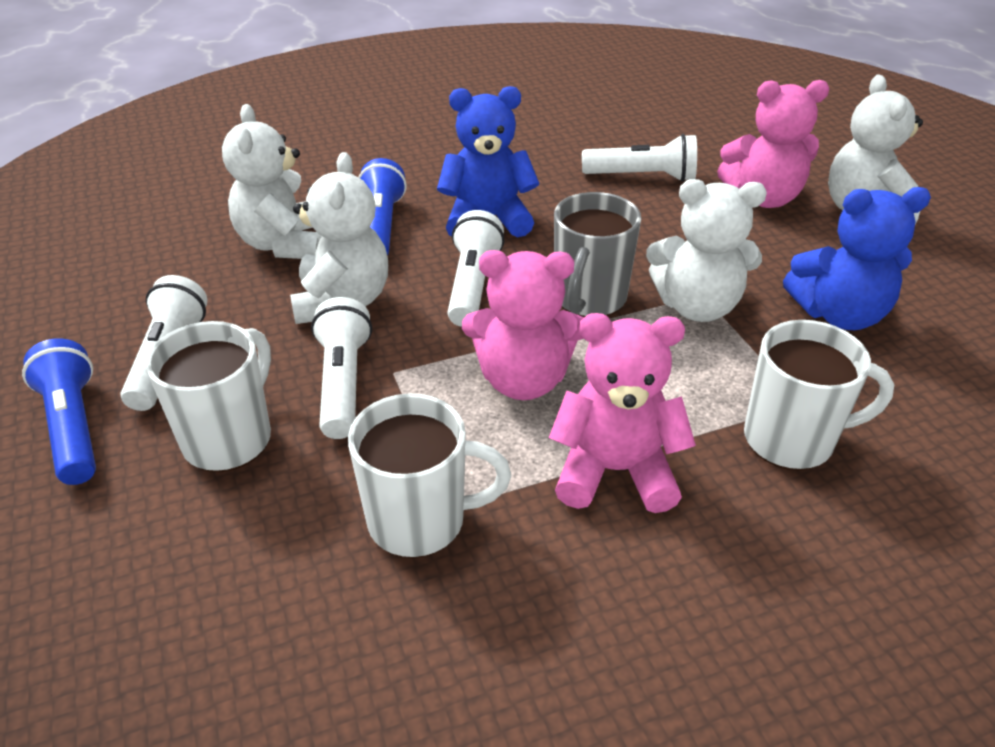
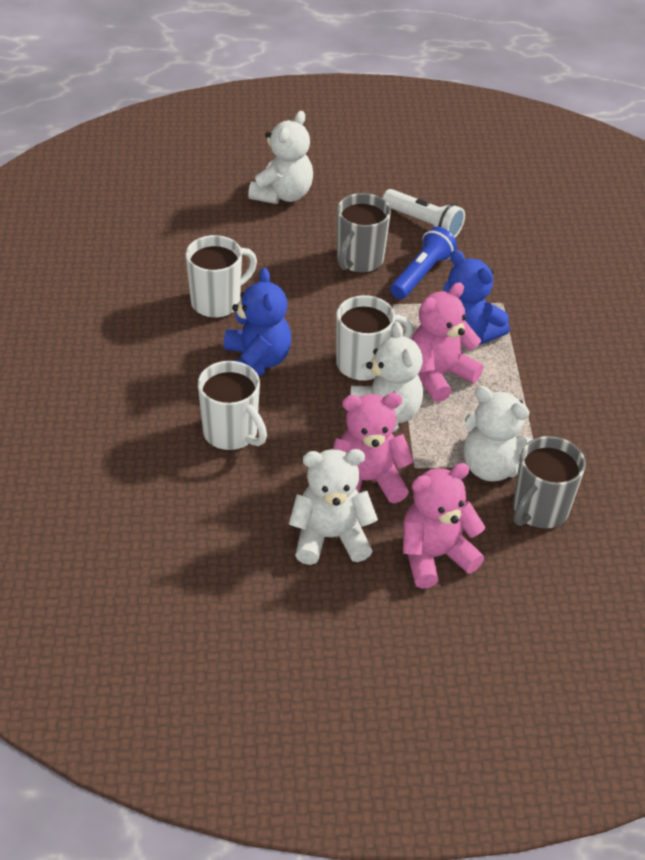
blue flashlight: [22,338,96,485] [358,158,407,256] = 2 -> [390,227,457,299] = 1
grey mug: [554,192,641,317] = 1 -> [337,193,391,274] [513,436,586,529] = 2
white flashlight: [121,275,208,411] [311,297,372,439] [447,210,505,327] [582,134,697,182] = 4 -> [382,189,465,238] = 1

